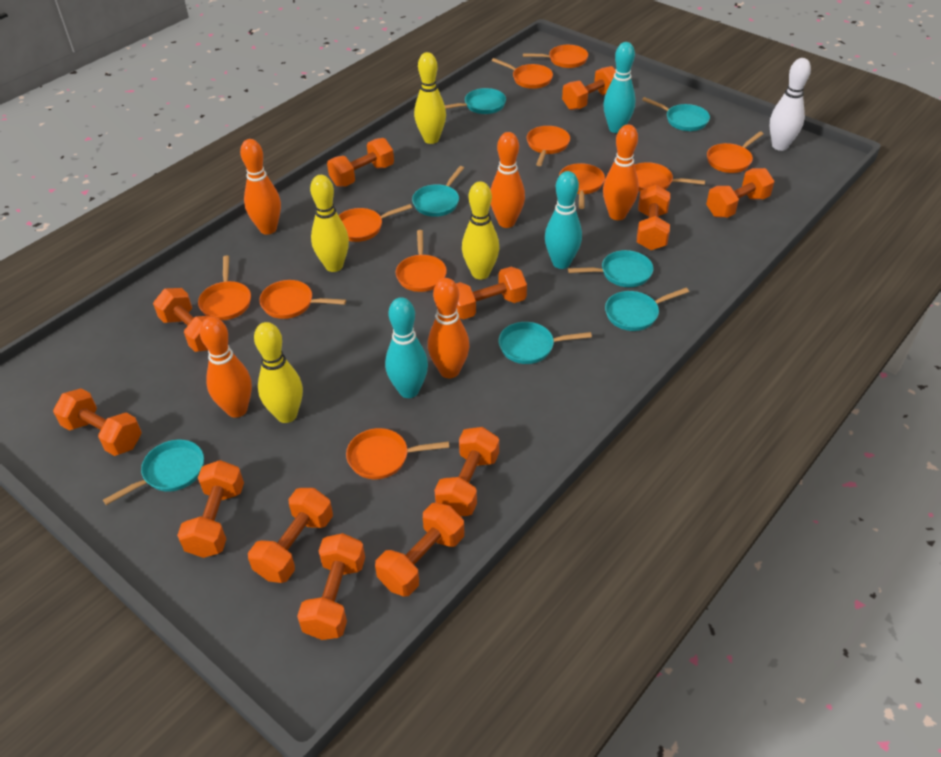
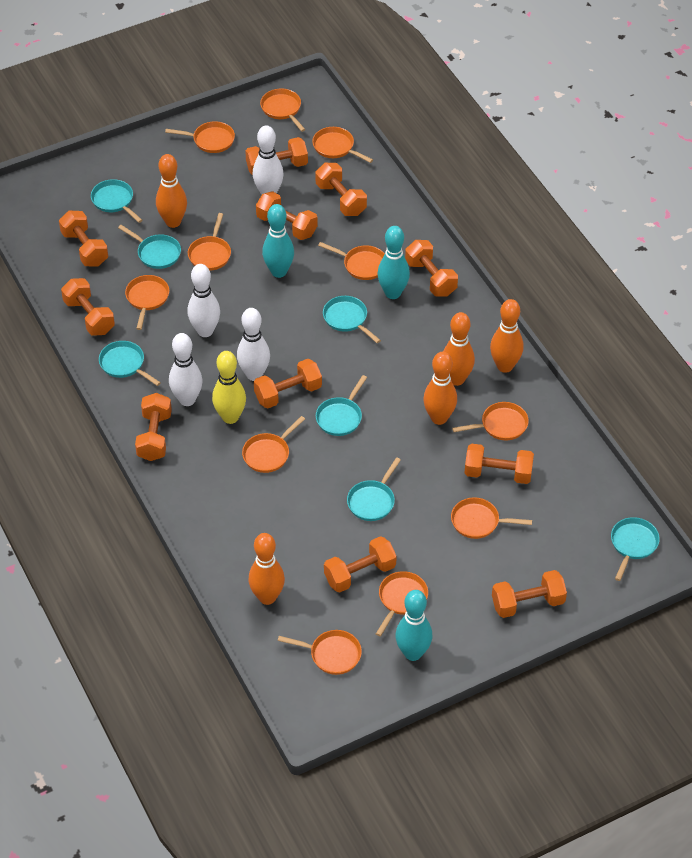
orange dumbbell: [53,388,142,456] [153,288,214,352] [177,460,244,558] [248,488,333,583] [297,533,365,640] [327,138,394,187] [375,503,464,597] [434,427,499,516] [456,267,527,320] [562,66,616,110] [637,185,670,250] [706,168,774,218] = 12 -> [59,211,108,267] [61,278,115,336] [135,393,172,461] [245,137,308,175] [254,359,322,408] [256,191,318,240] [315,163,367,216] [324,536,397,592] [405,240,458,297] [465,444,534,484] [492,570,567,618] = 11
white bowling pin: [770,58,811,151] = 1 -> [169,333,203,406] [187,264,220,337] [237,308,270,381] [253,126,284,195] = 4
yellow bowling pin: [254,322,303,423] [310,175,349,272] [414,52,446,144] [462,181,499,280] = 4 -> [212,351,246,424] = 1

